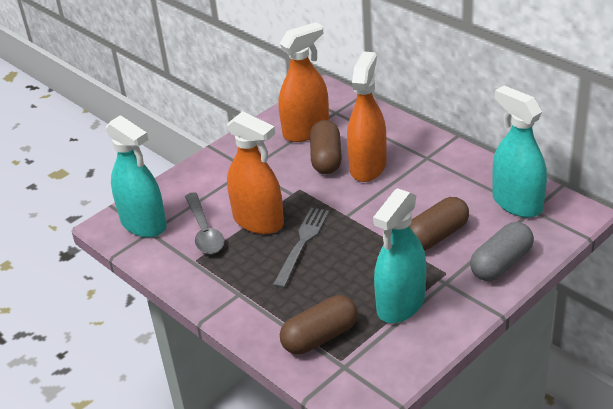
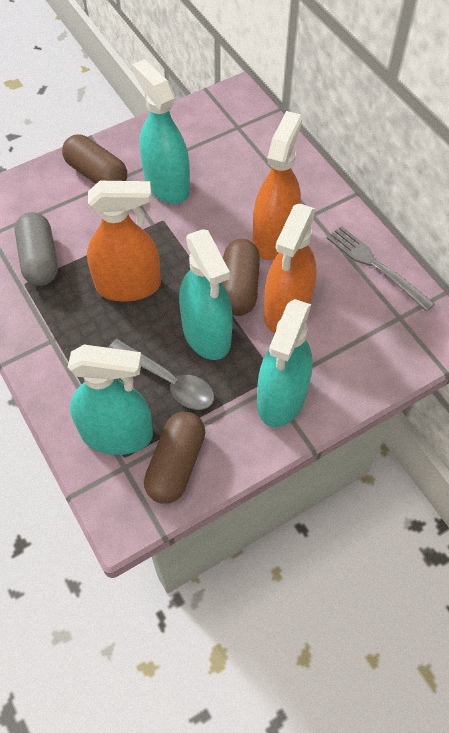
turquoise spray bottle: [106,115,167,237] [373,188,426,323] [492,86,547,218] = 3 -> [68,344,153,455] [132,59,190,204] [179,229,233,360] [257,299,313,427] = 4

